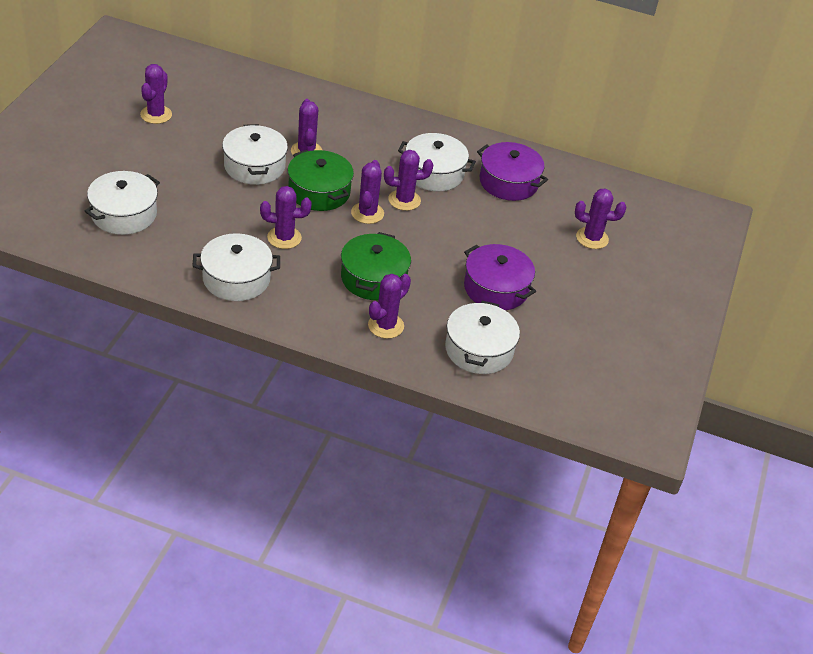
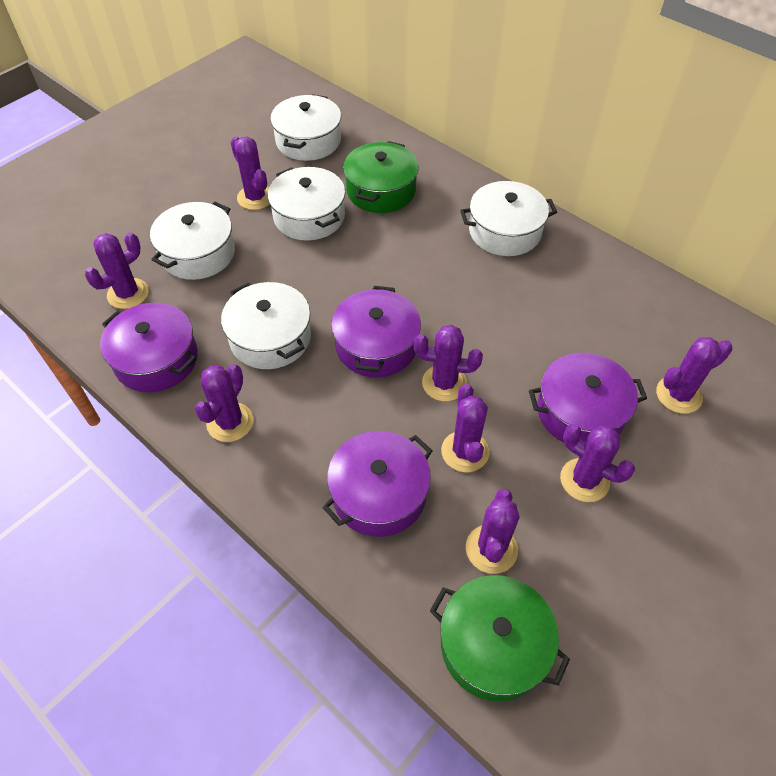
purple cactus: [140,64,172,124] [260,186,312,249] [291,99,322,155] [351,160,384,224] [368,274,411,339] [384,150,433,211] [575,189,626,249] = 7 -> [85,232,149,309] [195,364,253,442] [230,136,270,210] [414,325,483,401] [441,384,489,472] [466,489,519,574] [560,424,635,502] [656,337,732,414] = 8
purple pot: [464,244,536,310] [477,142,548,201] = 2 -> [100,303,198,392] [323,431,432,537] [331,286,421,377] [529,353,647,443] = 4

